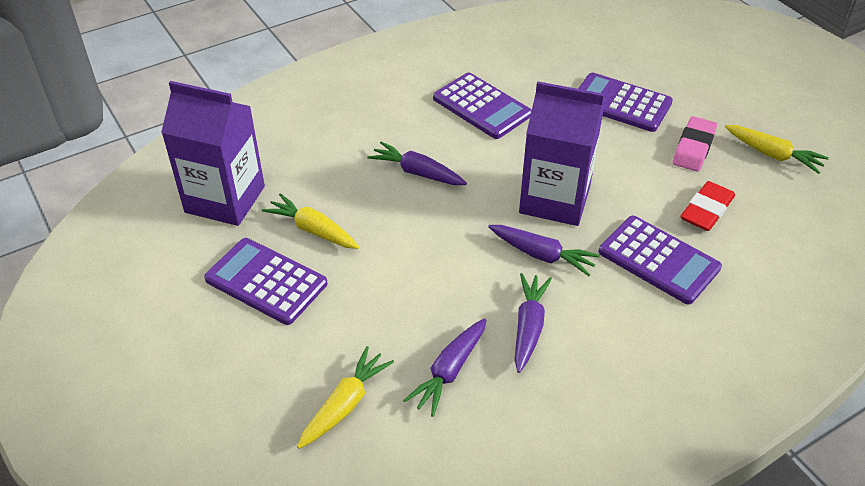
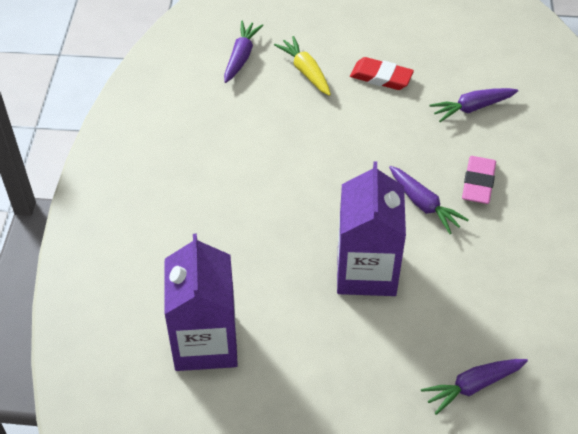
purple calculator: [204,238,327,325] [433,72,532,139] [578,73,673,132] [599,216,722,304] = 4 -> none = 0
yellow carrot: [262,193,359,249] [297,346,394,449] [725,125,829,174] = 3 -> [274,36,331,96] = 1

